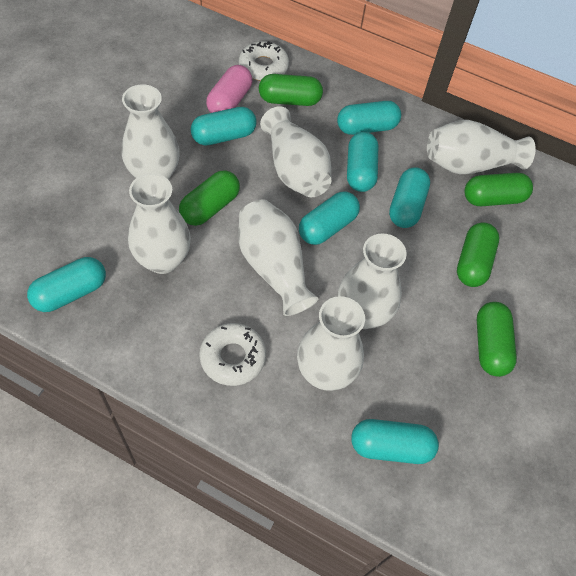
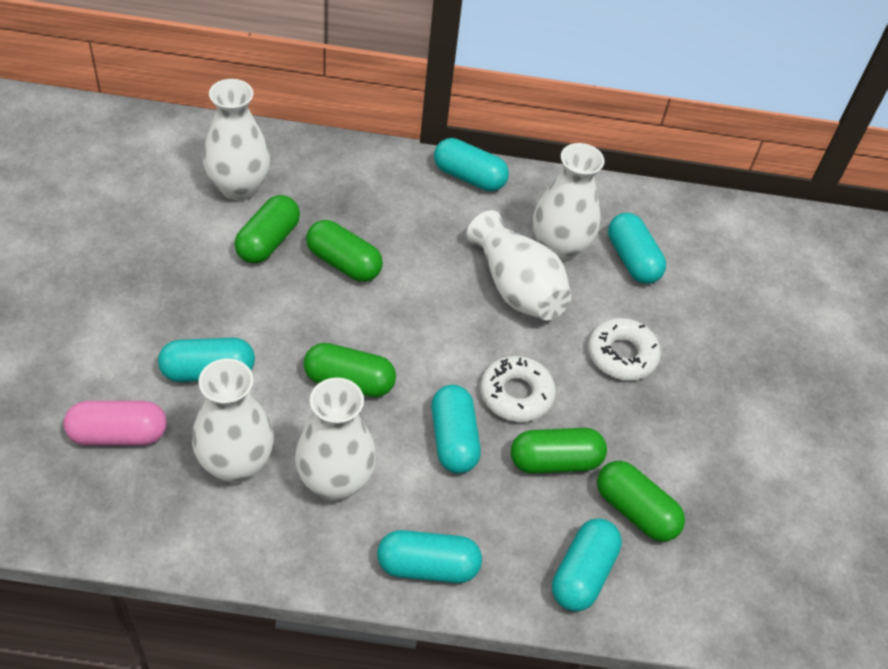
turquoise capsule: [27,257,106,312] [191,107,257,146] [299,191,360,245] [337,101,401,135] [347,132,378,192] [351,419,439,464] [389,168,430,228] = 7 -> [158,338,255,382] [377,530,482,583] [431,385,481,474] [434,138,509,191] [552,518,622,612] [608,213,666,284] = 6
white vase: [122,84,180,180] [128,173,191,274] [238,199,318,316] [260,106,332,197] [297,296,365,391] [338,233,407,329] [427,120,536,174] = 7 -> [192,358,274,483] [203,79,270,201] [295,378,376,501] [466,210,572,320] [533,143,604,262] = 5

